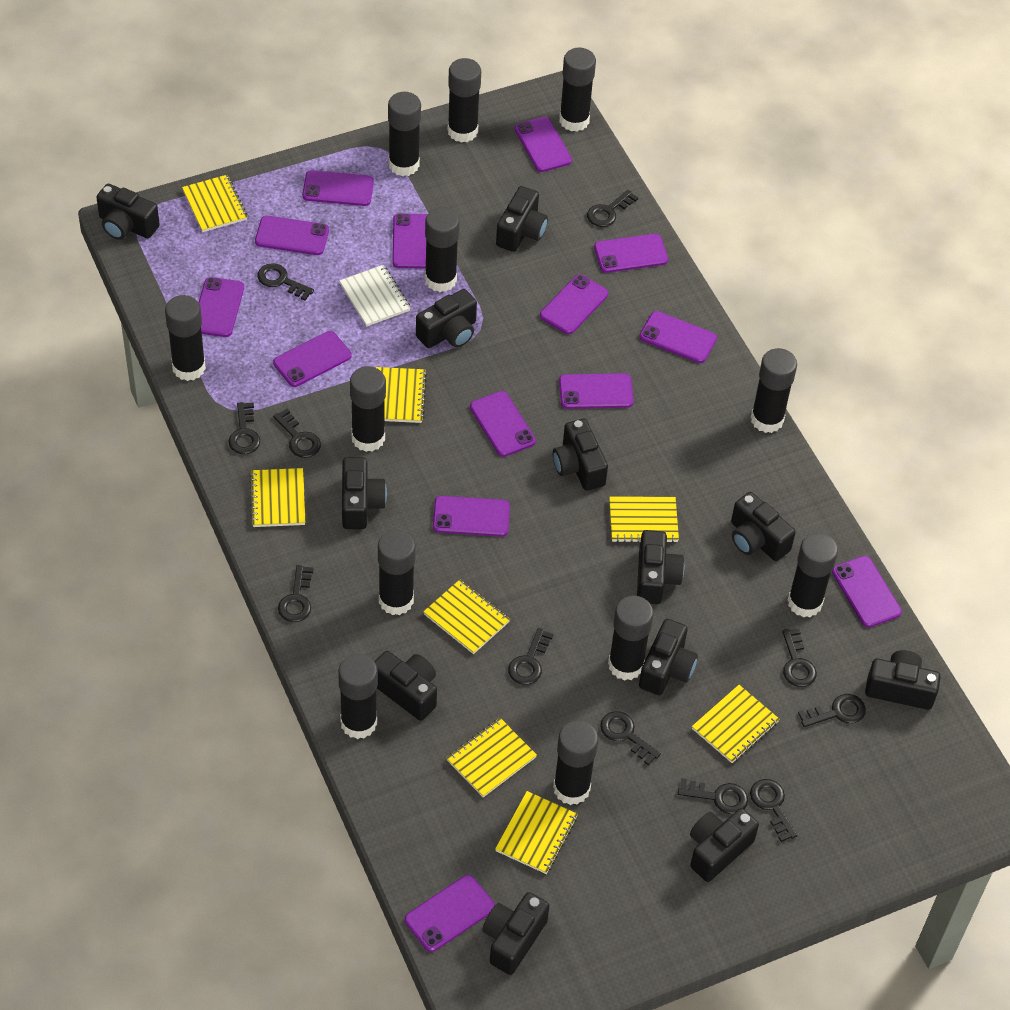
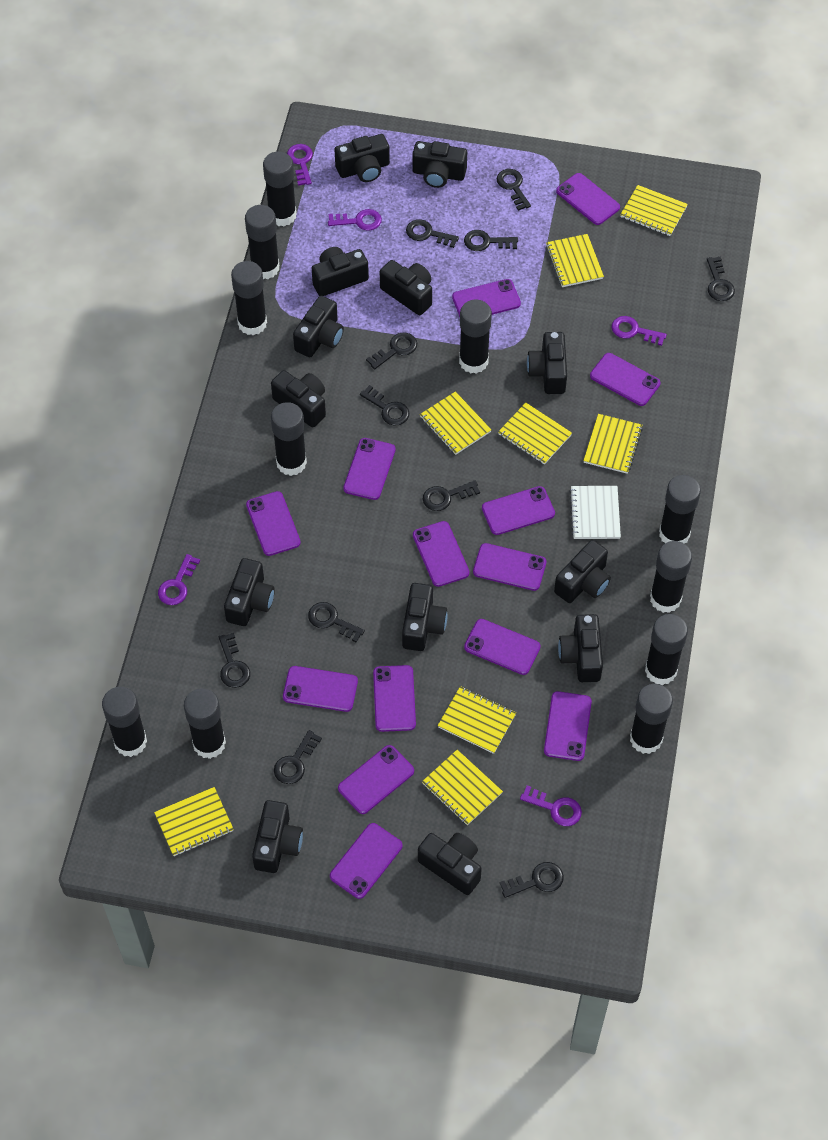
black camera: [96,184,160,240] [342,457,387,529] [374,651,437,721] [416,289,477,348] [482,892,549,975] [496,186,548,252] [553,419,608,491] [637,530,684,604] [639,619,698,695] [690,808,759,882] [731,492,796,561] [865,650,941,710] = 12 -> [224,558,275,626] [252,800,303,873] [271,370,326,427] [293,296,344,357] [312,247,369,296] [334,134,390,182] [380,260,432,315] [402,583,447,651] [412,141,467,188] [418,833,482,895] [527,332,567,394] [554,540,611,603] [558,614,603,682] = 13
black glue stick: [165,295,206,381] [338,654,378,739] [350,366,386,452] [378,530,416,615] [388,92,421,176] [425,207,460,292] [448,58,481,143] [553,720,598,805] [559,48,596,132] [608,596,654,681] [751,348,797,433] [788,533,838,617] = 12 -> [102,687,147,757] [184,689,226,759] [231,261,267,335] [245,205,279,279] [263,152,297,226] [271,402,307,476] [459,299,492,374] [630,684,673,754] [645,614,688,685] [650,541,692,613] [659,475,701,543] = 11
purple key: none = 0 -> [158,554,200,605] [287,144,313,186] [328,209,382,231] [520,785,582,826] [611,316,667,346] = 5

